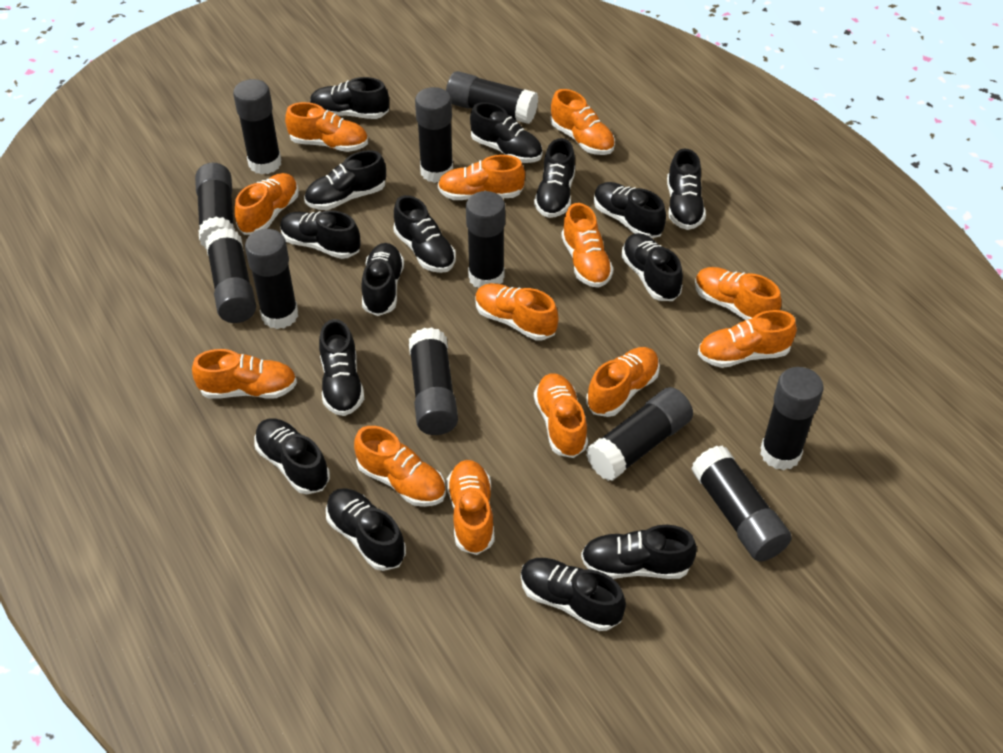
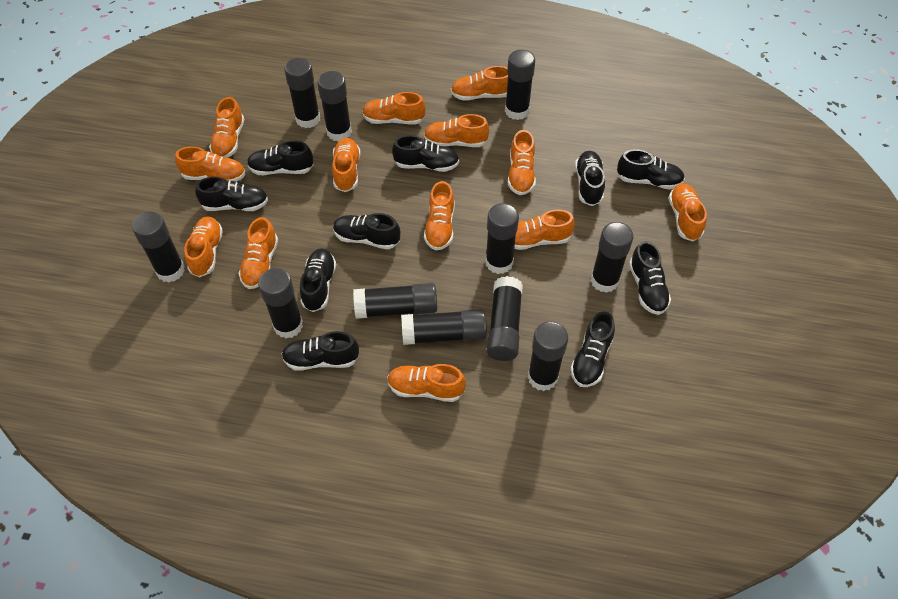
black shoe: [254,418,330,494] [280,210,360,259] [304,150,386,210] [310,77,389,119] [319,319,364,416] [326,488,406,571] [362,243,404,316] [393,195,456,273] [470,102,542,163] [521,558,626,631] [534,138,575,218] [581,525,697,579] [594,182,666,238] [621,233,683,301] [667,149,706,230] = 15 -> [195,177,268,211] [247,141,314,175] [282,331,359,371] [300,248,336,312] [333,213,400,249] [392,135,459,172] [570,311,615,387] [575,151,605,206] [617,149,685,189] [629,241,671,315] = 10

